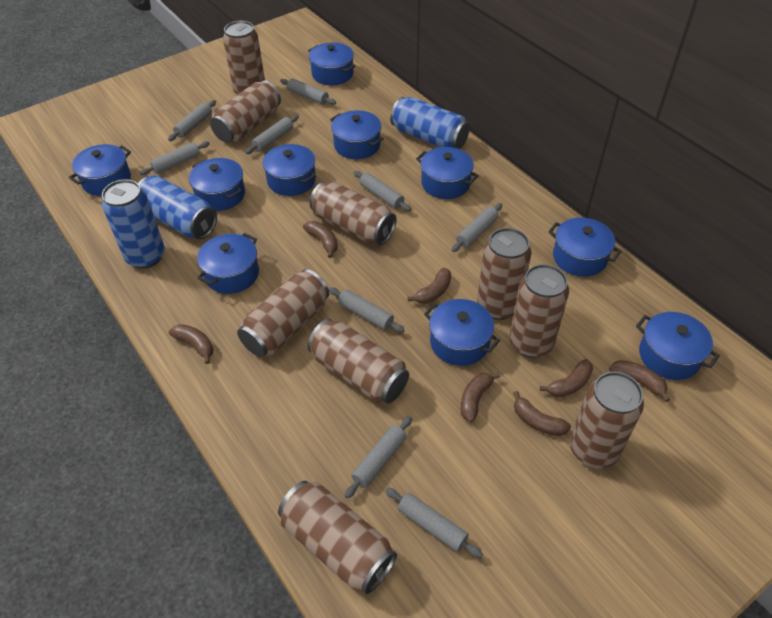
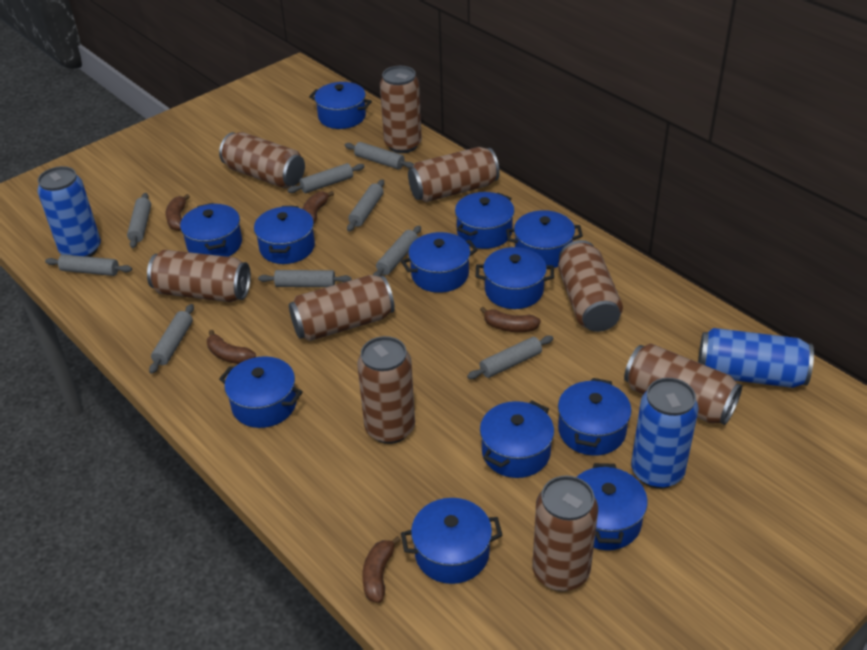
blue pot: [69,144,131,196] [189,158,245,211] [197,233,259,294] [263,144,316,196] [308,42,356,85] [330,110,384,159] [416,147,479,199] [424,299,500,366] [548,218,622,277] [636,312,720,380] = 10 -> [180,203,242,257] [219,356,303,428] [254,206,315,264] [309,82,372,129] [401,232,478,293] [401,498,503,584] [455,192,514,249] [476,247,554,309] [480,401,554,478] [506,210,583,268] [558,378,632,456] [577,463,648,550] = 12
brown banana: [169,324,214,364] [303,221,338,258] [407,268,451,304] [461,373,500,422] [513,391,571,436] [540,359,593,397] [609,360,670,402] = 7 -> [166,194,190,231] [207,330,256,364] [303,191,334,224] [362,536,401,603] [480,307,541,332] = 5

